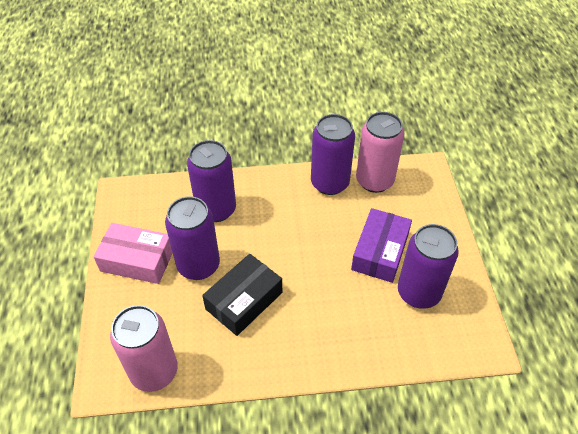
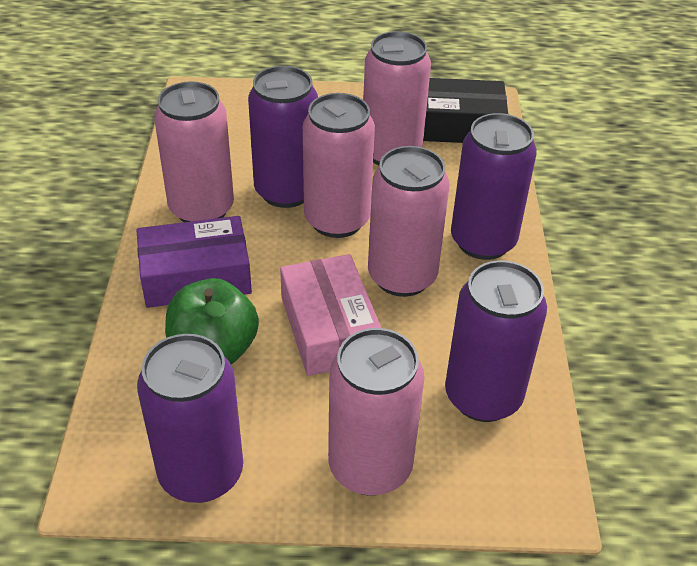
green apple: none = 0 -> [165,278,259,364] = 1
pink can: [110,305,178,392] [356,112,404,193] = 2 -> [154,81,234,222] [303,93,375,238] [328,328,425,496] [363,31,431,165] [368,146,450,297] = 5

